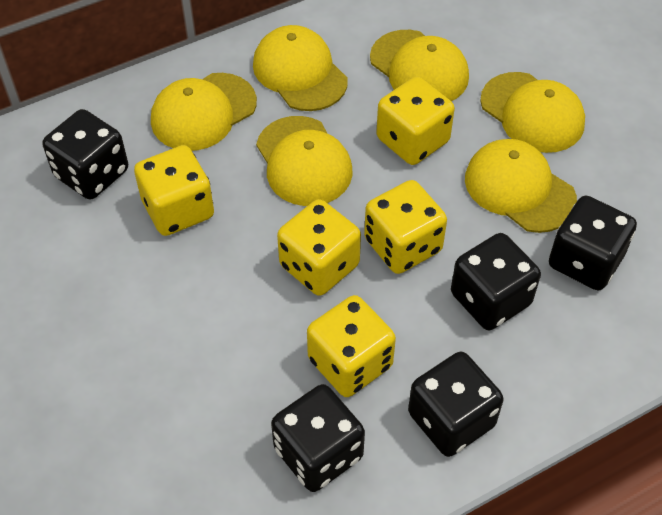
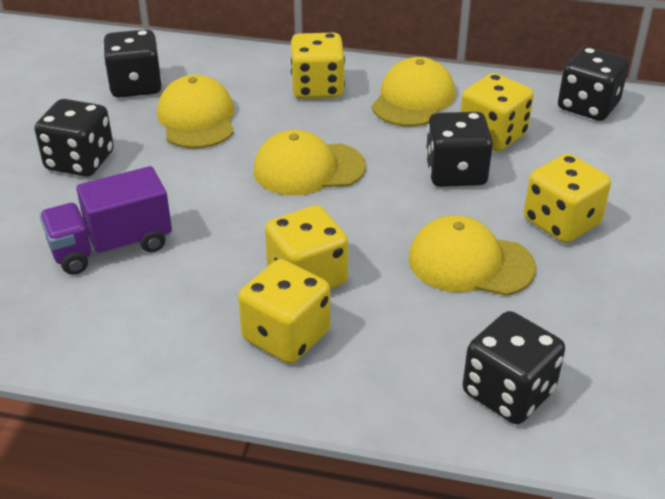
purple truck: none = 0 -> [39,166,172,275] = 1
yellow cap: [151,73,257,151] [253,25,348,111] [256,116,353,206] [370,30,469,101] [465,139,577,233] [480,72,585,153] = 6 -> [157,75,234,149] [253,130,366,195] [371,57,455,127] [408,215,536,296] = 4

